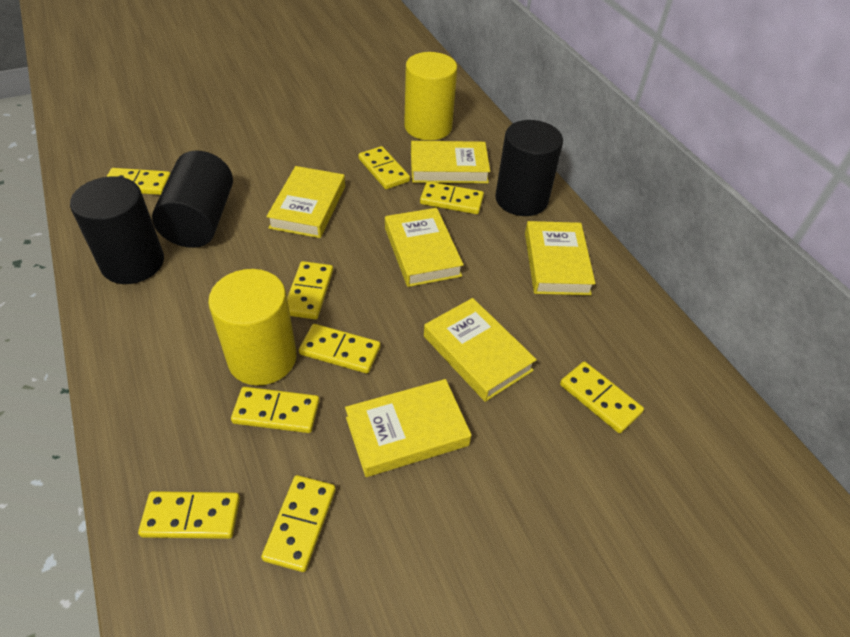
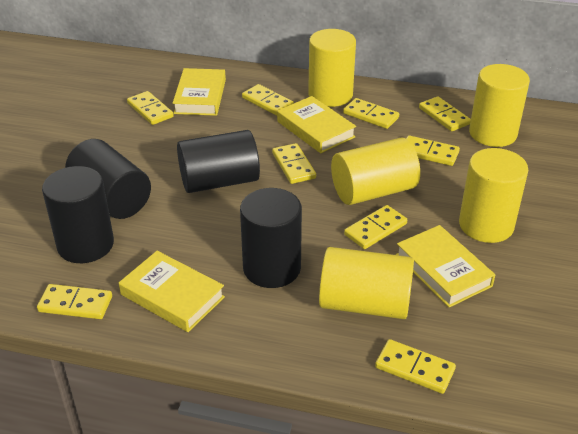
black cylinder: [70,176,164,284] [152,150,233,248] [495,120,563,216] = 3 -> [42,166,114,263] [65,139,151,219] [177,130,260,193] [240,188,302,288] = 4
yellow book: [266,166,345,238] [345,379,471,477] [385,208,464,287] [411,141,490,183] [424,298,537,402] [525,221,596,295] = 6 -> [119,251,225,332] [173,68,226,116] [277,96,356,153] [396,225,495,308] = 4
yellow cylinder: [208,269,297,386] [404,52,457,140] = 2 -> [308,29,356,107] [319,247,414,319] [331,137,420,205] [459,148,528,243] [469,64,530,147] = 5

